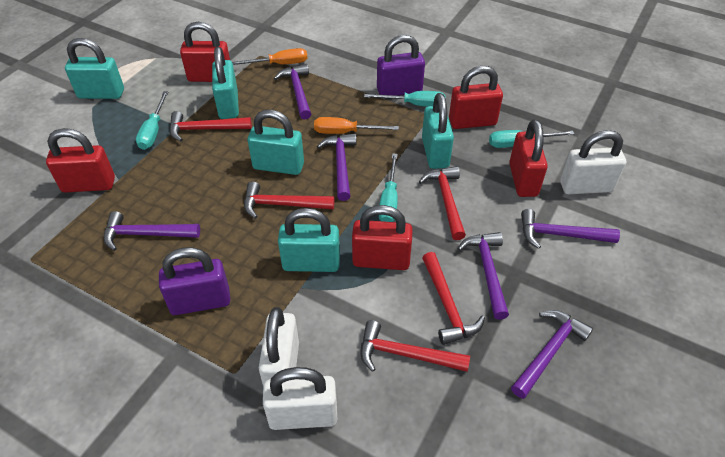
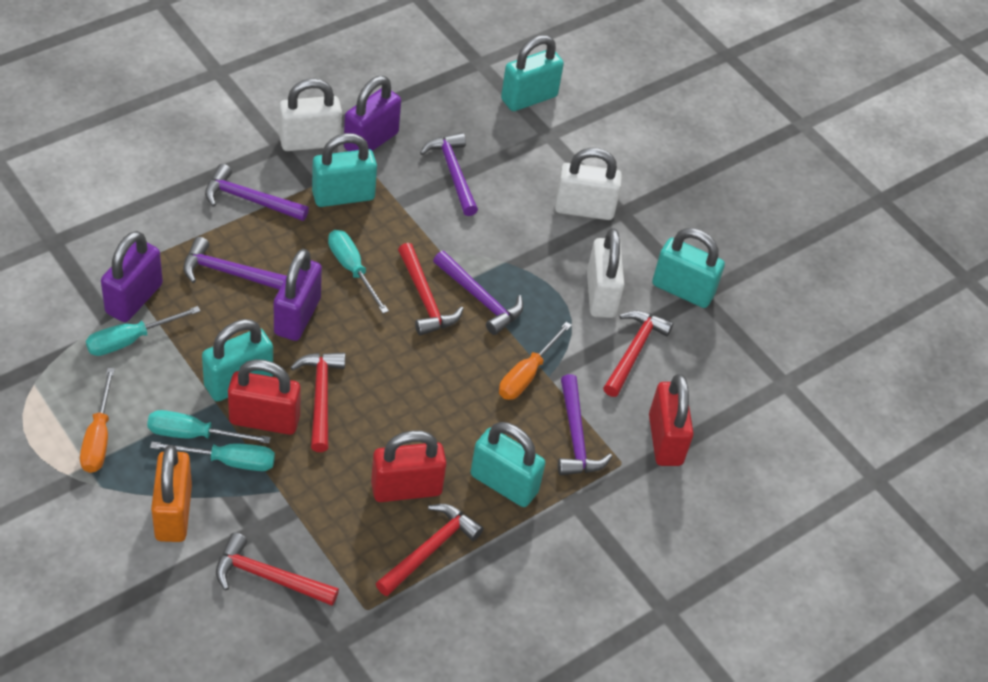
orange padlock: none = 0 -> [151,445,192,542] = 1
purple hammer: [104,211,200,251] [274,64,311,120] [317,133,357,201] [457,232,509,320] [511,310,593,399] [521,209,620,249] = 6 -> [183,237,286,290] [205,164,309,221] [420,133,478,216] [433,251,524,335] [558,374,612,475] = 5
purple padlock: [159,247,230,315] [377,35,425,96] = 2 -> [101,231,163,322] [274,249,322,341] [344,76,401,151] = 3
red padlock: [46,128,115,193] [180,22,230,82] [352,205,413,270] [449,66,503,129] [509,119,548,197] = 5 -> [228,359,301,435] [371,430,446,502] [649,374,694,466] = 3

